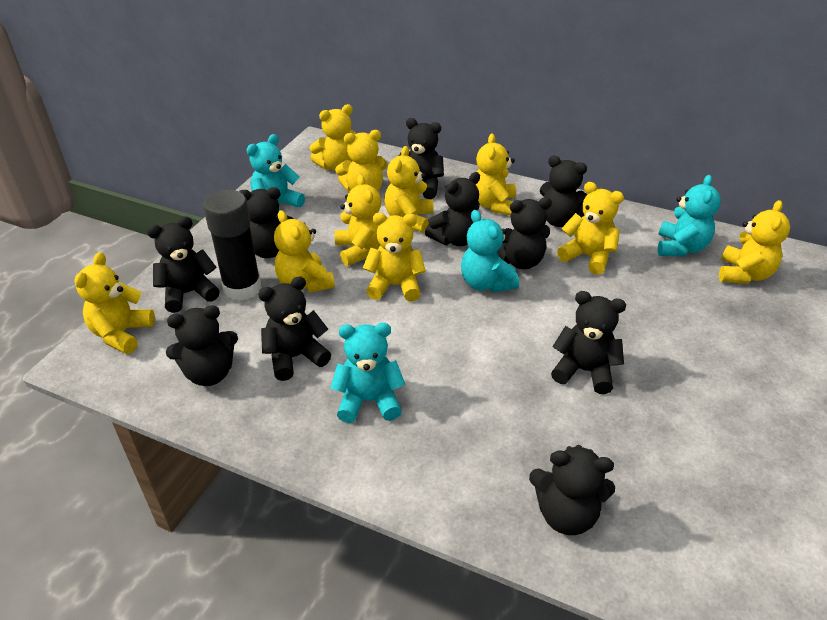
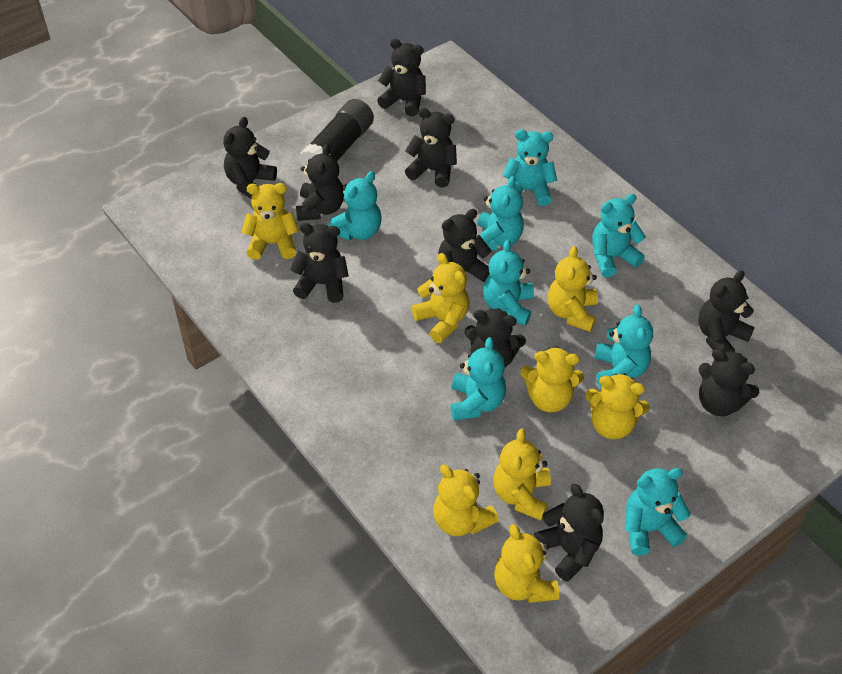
turquoise teddy bear: [247,134,305,217] [330,323,405,423] [461,210,519,293] [658,175,721,257] = 4 -> [328,171,382,241] [450,337,506,421] [476,176,524,251] [483,240,534,326] [502,129,557,206] [592,194,646,278] [594,304,653,388] [625,468,691,556] = 8
yellow teddy bear: [74,252,155,354] [274,210,335,293] [310,104,356,171] [335,130,388,192] [335,174,381,266] [363,213,426,302] [384,146,433,233] [476,133,516,215] [557,182,624,275] [719,200,790,284] = 10 -> [241,183,299,260] [412,253,469,343] [433,465,499,536] [494,429,551,521] [494,524,559,603] [520,346,584,412] [548,246,598,332] [585,373,650,439] = 8

